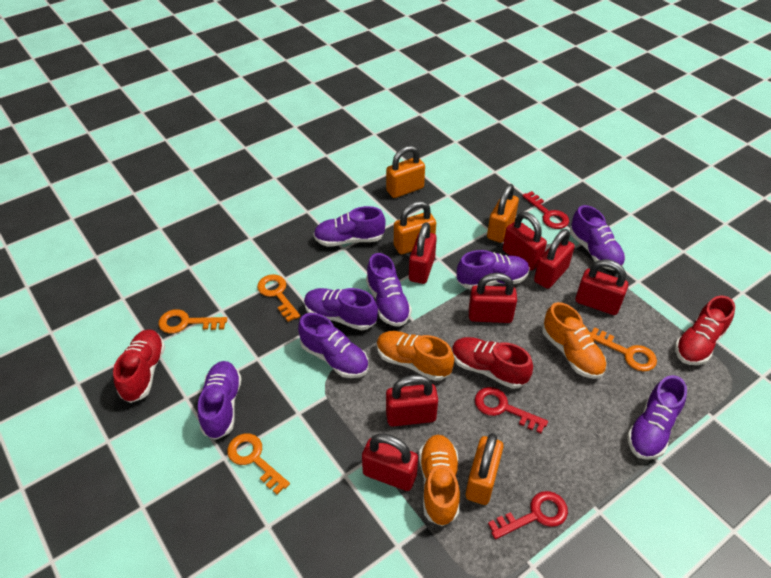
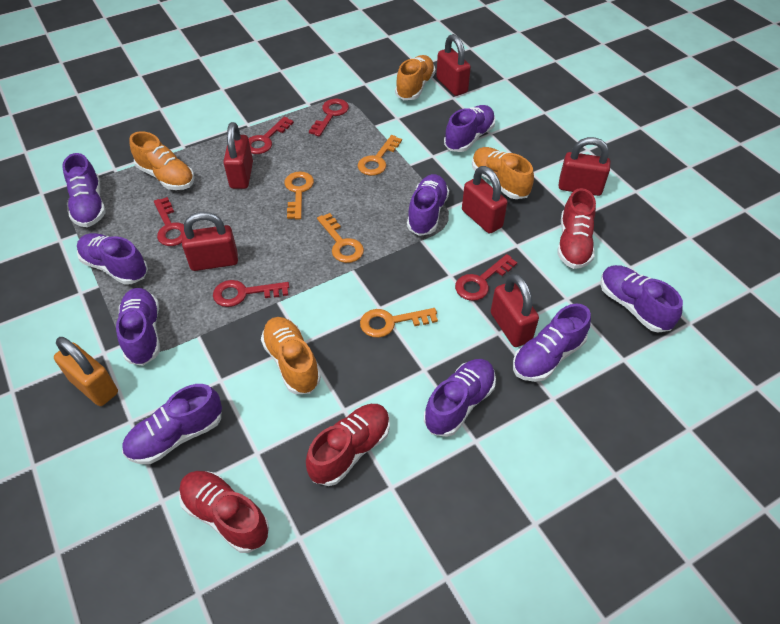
orange padlock: [386,146,425,198] [394,201,436,254] [466,433,504,505] [487,184,519,243] = 4 -> [54,337,118,406] = 1
orange shoe: [377,331,454,381] [419,435,460,527] [542,302,607,379] = 3 -> [129,131,195,190] [261,317,321,394] [395,55,436,100] [472,147,534,199] = 4
purple shoe: [198,361,242,440] [298,313,368,378] [304,288,378,330] [313,206,386,247] [366,253,412,327] [457,250,530,290] [570,205,625,270] [627,375,687,460] = 8 -> [62,153,106,227] [77,233,148,285] [116,288,160,366] [122,384,222,464] [407,174,449,236] [424,359,496,437] [444,105,495,152] [513,304,591,382] [600,265,683,333] = 9
red key: [475,387,548,433] [488,491,568,539] [522,191,569,229] = 3 -> [154,197,184,246] [213,280,289,307] [248,117,294,154] [309,99,349,137] [455,254,517,301] = 5
red padlock: [362,434,418,491] [386,375,438,427] [409,222,437,284] [469,273,517,323] [503,212,547,271] [534,229,575,289] [576,259,628,315] = 7 -> [182,212,238,271] [223,122,253,189] [436,34,471,96] [462,166,508,234] [491,273,539,347] [558,137,610,196] = 6

